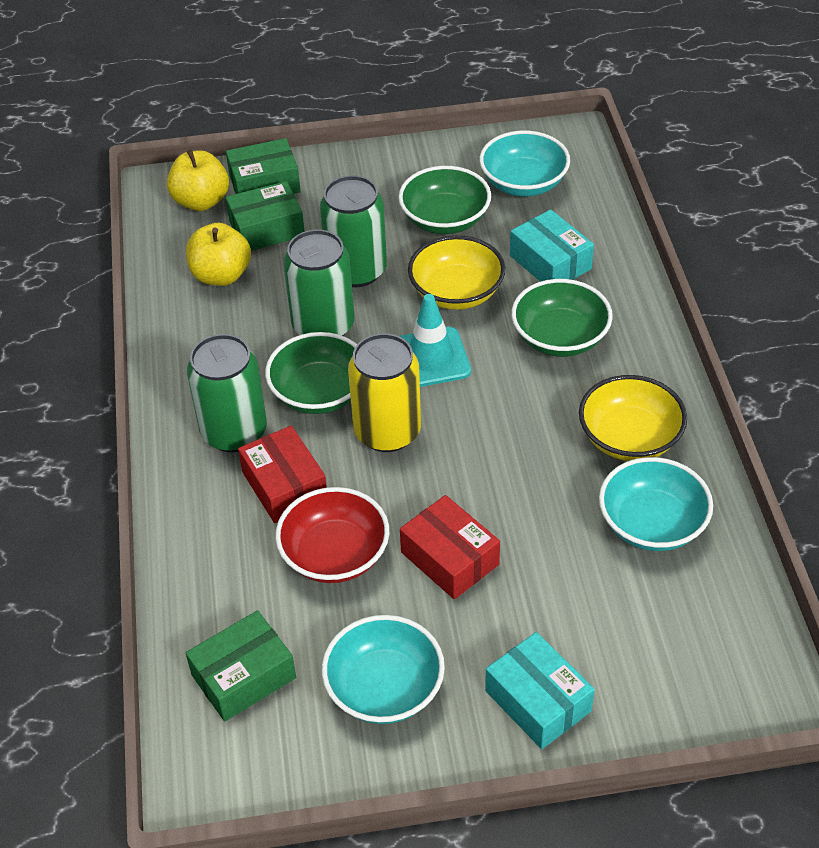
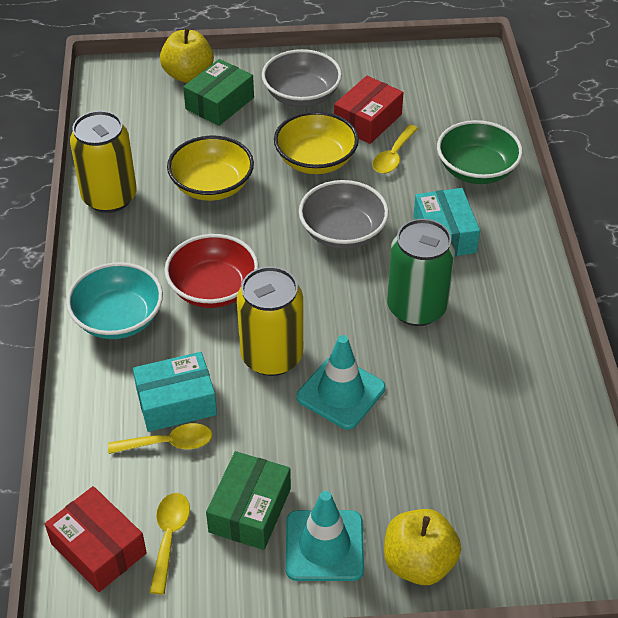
green bowl: [265,332,357,414] [398,166,491,234] [511,279,613,357] = 3 -> [437,120,523,184] = 1
green box: [186,610,296,721] [226,138,301,194] [226,181,305,251] = 3 -> [183,59,254,126] [206,451,291,550] = 2
green can: [187,334,267,452] [284,230,354,336] [320,175,387,287] = 3 -> [387,219,455,326] = 1
grey bowl: none = 0 -> [262,49,342,107] [299,180,389,249] = 2
turquoise bowl: [322,615,445,724] [479,131,570,197] [599,457,713,551] = 3 -> [66,262,163,339] = 1
turquoise traffic cone: [399,294,471,387] = 1 -> [286,491,364,581] [296,335,386,430] = 2
yellow can: [348,333,421,452] = 1 -> [70,111,137,213] [237,266,303,376] = 2
yellow spoon: none = 0 -> [108,423,212,454] [149,493,190,594] [372,125,418,174] = 3

